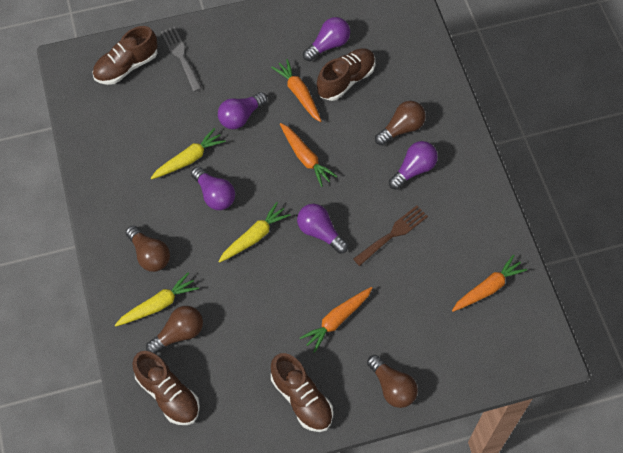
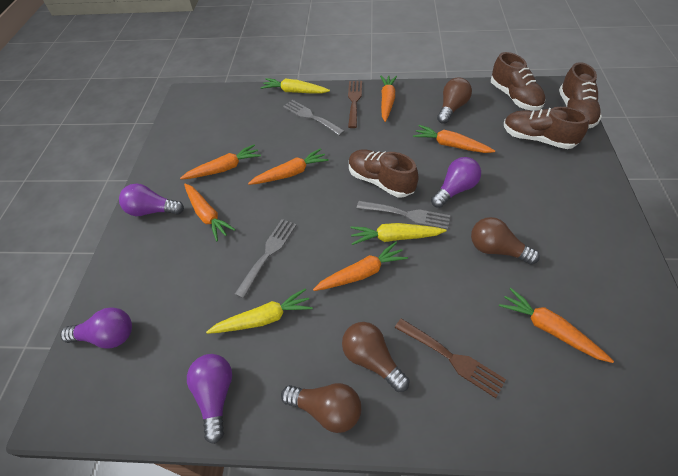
brown fork: [353,206,428,266] = 1 -> [348,81,362,128] [395,318,506,398] = 2
grey fork: [161,27,202,92] = 1 -> [235,219,297,299] [283,100,345,136] [357,201,450,230] = 3
orange carrot: [271,59,321,122] [280,123,337,187] [300,287,372,353] [452,255,527,312] = 4 -> [180,144,261,180] [184,184,236,241] [248,148,329,185] [313,242,408,291] [380,76,397,122] [413,125,495,153] [499,288,614,363] = 7
purple light bulb: [191,166,235,210] [218,92,267,129] [297,204,348,254] [303,17,350,61] [389,141,438,190] = 5 -> [60,307,132,349] [119,184,184,216] [187,354,232,444] [431,157,481,208] = 4

